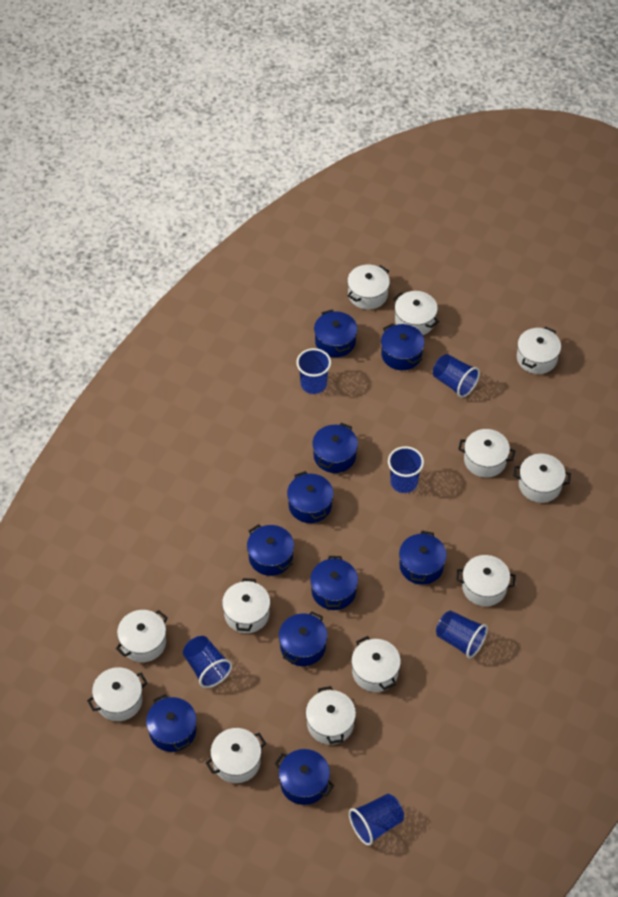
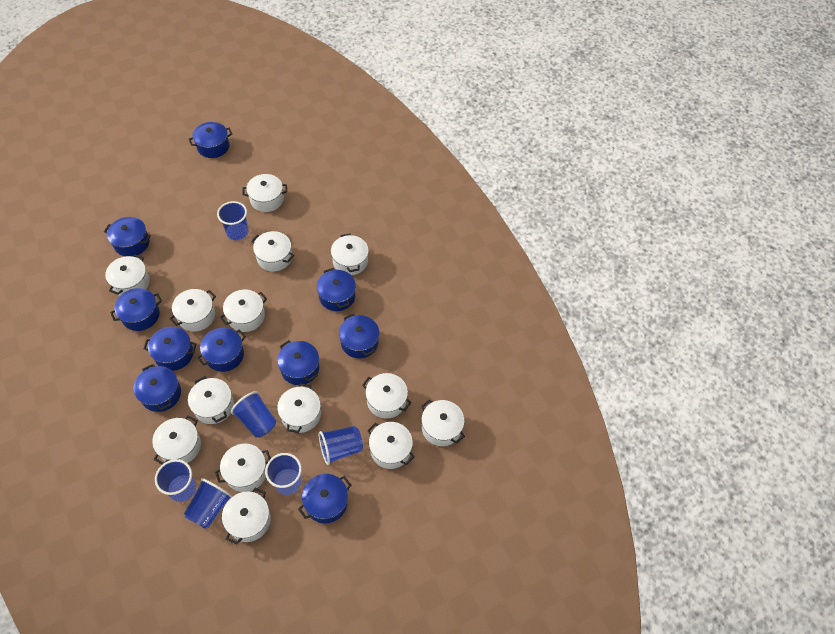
white pot: [87,667,147,721] [116,610,168,662] [206,728,266,783] [222,578,270,633] [306,686,356,745] [347,265,390,309] [351,636,401,692] [393,291,439,335] [456,555,516,606] [458,429,515,478] [514,454,571,503] [517,327,561,374] = 12 -> [105,254,150,296] [152,415,201,464] [170,289,216,332] [188,376,234,424] [215,444,271,492] [220,290,267,332] [222,488,271,545] [243,174,287,212] [251,231,294,272] [277,383,321,433] [331,233,369,275] [362,373,411,419] [367,422,414,469] [421,399,465,446] = 14

